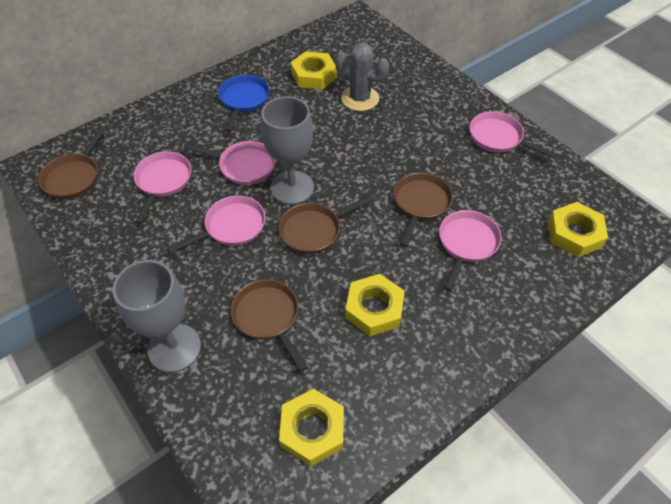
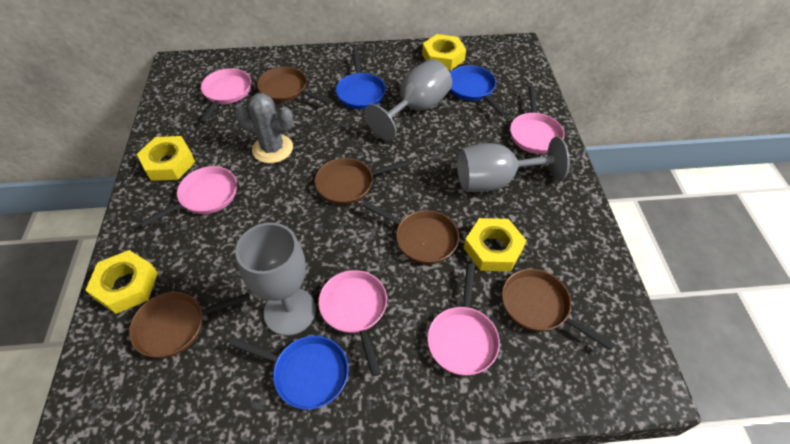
blue pan: [218,75,269,132] = 1 -> [229,336,349,410] [336,49,386,109] [450,65,507,116] = 3
brown pan: [38,126,107,199] [231,279,308,372] [279,195,374,254] [394,173,453,247] = 4 -> [129,292,250,358] [257,67,330,103] [315,158,410,205] [362,201,459,264] [502,269,615,351] = 5
grey goblet: [113,260,201,372] [261,96,314,204] = 2 -> [235,223,316,336] [364,59,452,141] [457,137,570,192] = 3

